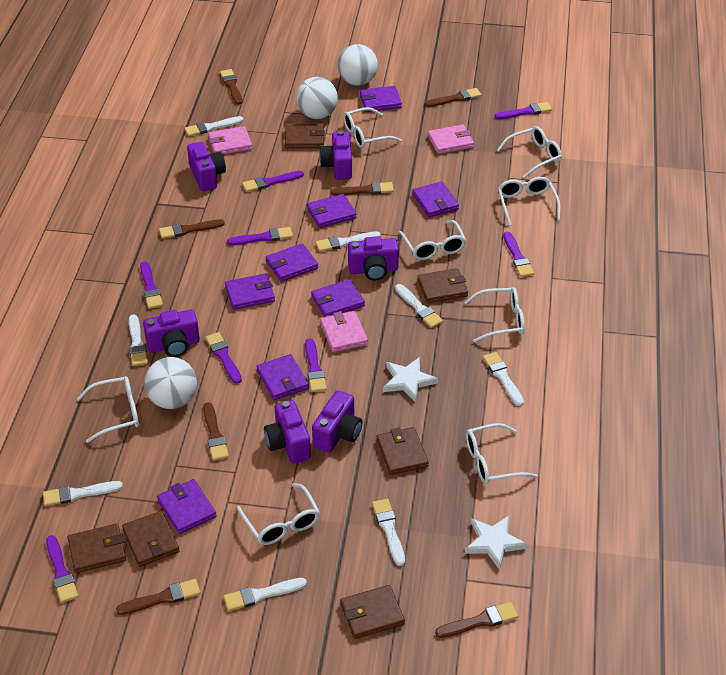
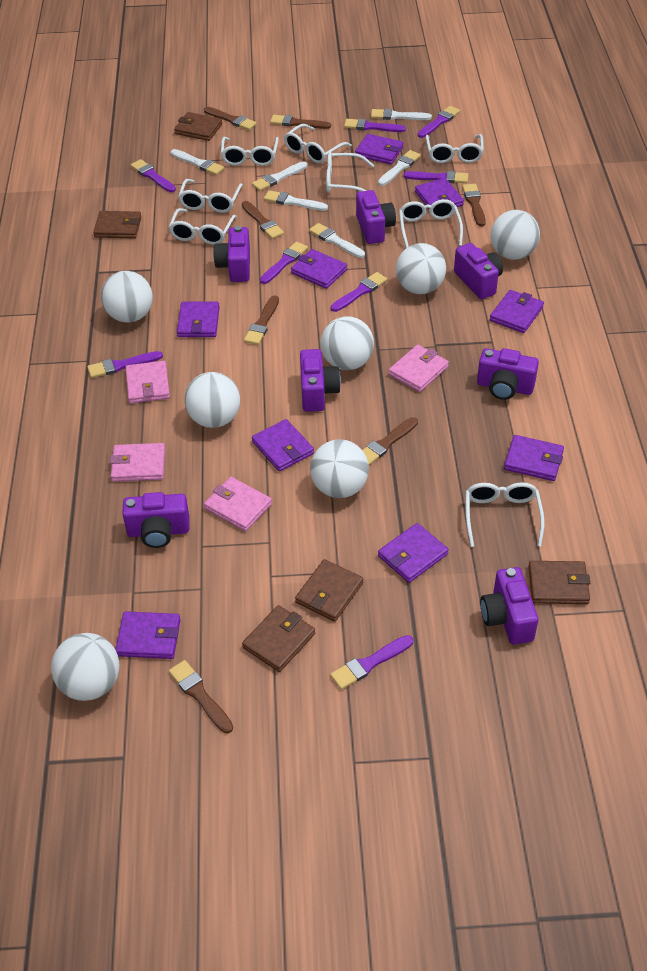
brown wallet: [67,523,126,573] [122,511,179,567] [285,124,325,148] [340,585,405,639] [376,427,429,475] [417,268,468,303] = 6 -> [93,211,141,238] [174,112,222,141] [242,605,315,672] [295,559,363,622] [528,561,590,604] = 5
pink wallet: [208,126,252,154] [320,311,368,352] [428,125,474,154] = 3 -> [110,443,165,482] [126,361,170,404] [204,477,272,531] [389,345,449,392] = 4
purple camera: [143,310,200,357] [187,142,226,191] [264,400,311,463] [312,390,362,453] [319,130,352,180] [348,236,399,281] = 6 -> [122,492,189,548] [213,226,250,282] [300,349,341,412] [356,190,396,244] [454,243,503,299] [477,348,539,400] [480,567,538,645] = 7
purple wallet: [157,479,217,534] [225,274,275,310] [256,354,309,400] [266,243,318,282] [307,194,356,228] [311,279,365,317] [360,86,402,112] [412,181,459,217] = 8 -> [115,611,181,659] [177,302,220,337] [252,419,314,472] [291,249,347,289] [355,134,403,164] [378,523,449,583] [415,178,464,209] [490,290,544,333] [504,435,564,481] = 9
white ball: [144,357,197,409] [296,77,338,119] [338,44,378,86] = 3 -> [51,633,120,701] [101,271,153,323] [185,372,240,428] [310,439,369,498] [321,316,374,370] [396,243,446,294] [490,210,540,260] = 7
white brush: [43,481,123,506] [129,314,148,366] [185,116,244,136] [224,578,307,611] [316,231,381,252] [372,499,405,566] [395,284,443,328] [483,352,524,406] = 8 -> [171,149,224,175] [252,161,307,191] [264,190,328,211] [309,223,365,258] [371,109,432,120] [378,150,421,186] = 6
white star: [383,357,438,403] [465,516,527,570] = 2 -> none = 0

